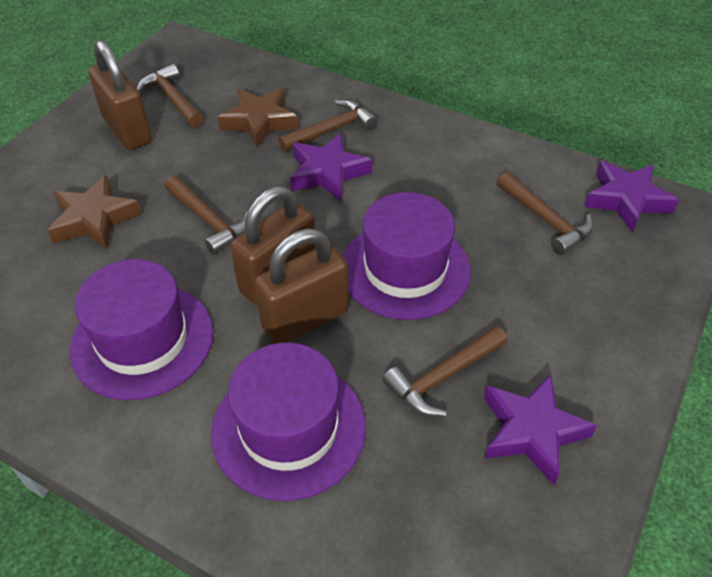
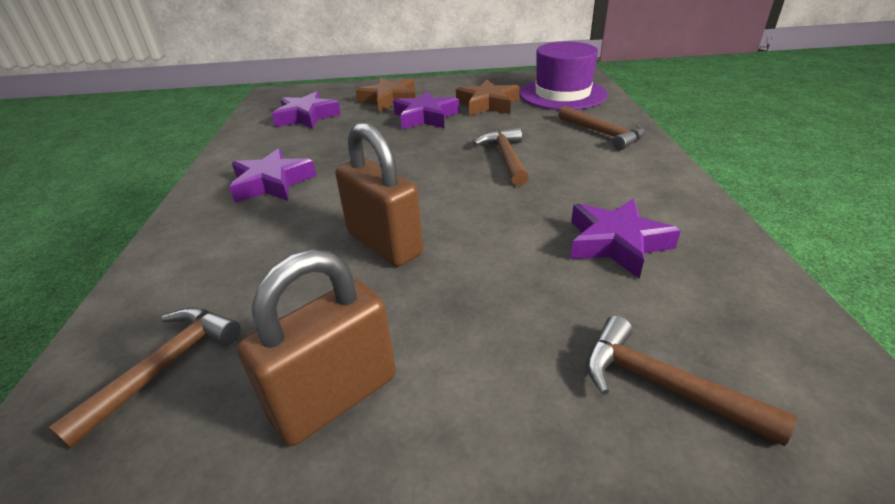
brown hammer: [137,64,203,128] [164,175,248,255] [278,100,378,152] [382,326,508,417] [497,172,594,255] = 5 -> [48,307,241,448] [473,128,529,186] [558,106,646,151] [586,316,797,446] = 4
brown padlock: [88,40,152,150] [230,186,316,306] [254,229,349,344] = 3 -> [237,249,396,446] [335,122,423,267] = 2
purple hat: [70,259,213,400] [211,343,366,501] [343,192,471,320] = 3 -> [520,41,607,110] = 1
purple star: [290,133,372,201] [484,374,597,485] [584,161,679,233] = 3 -> [229,148,316,203] [272,91,341,129] [393,91,459,129] [570,198,681,279] = 4

